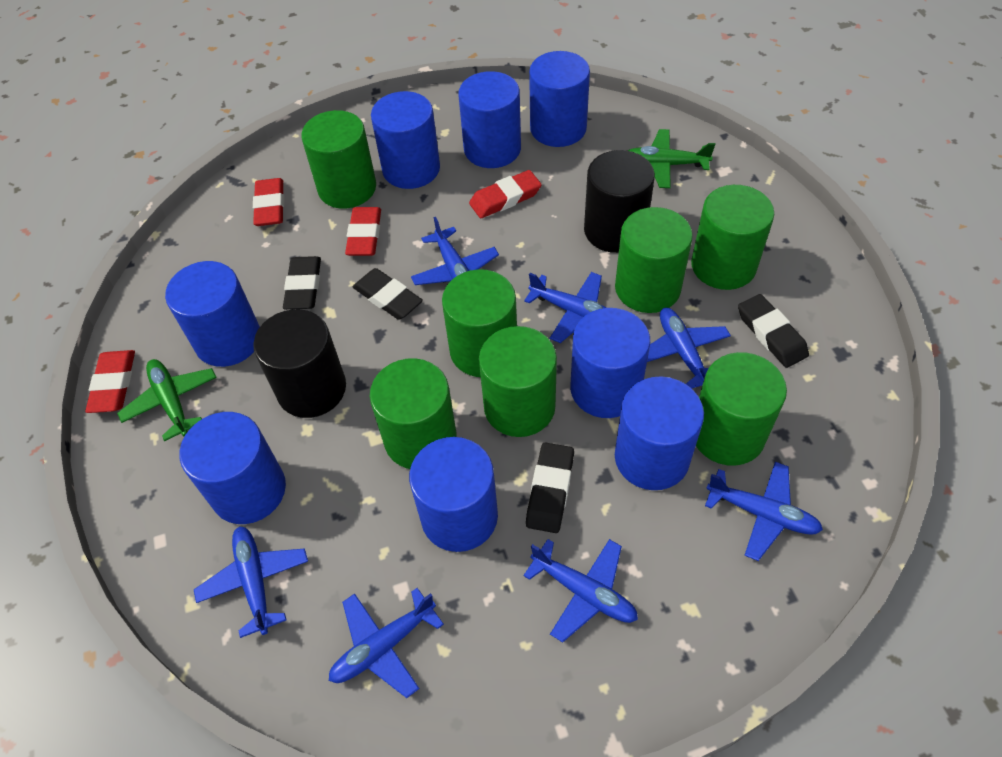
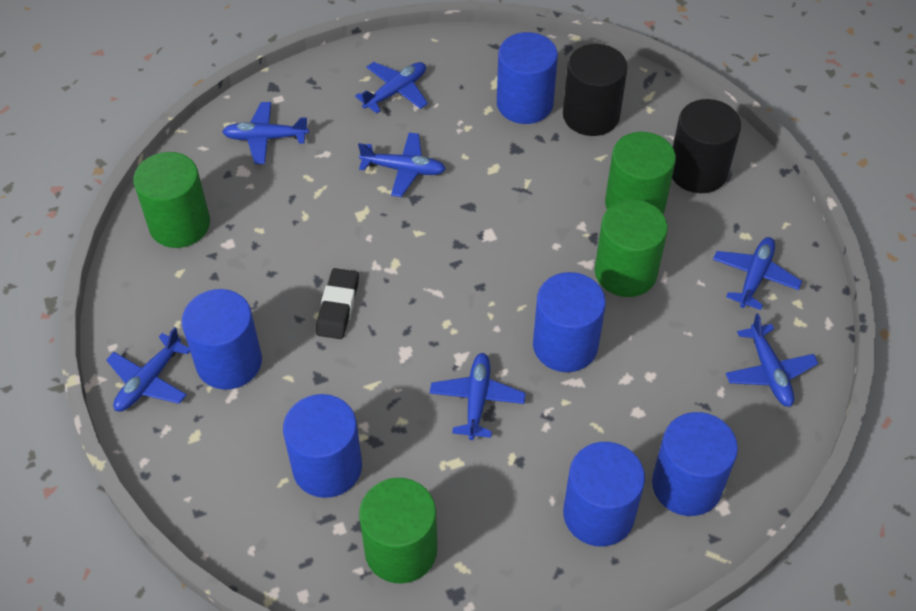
black eraser: [283,256,321,310] [353,268,423,320] [526,442,574,533] [738,294,809,368] = 4 -> [316,268,359,339] = 1
blue cylinder: [165,261,260,367] [179,412,286,524] [371,91,440,189] [409,437,498,552] [458,71,521,168] [529,51,590,147] [570,308,650,418] [615,376,704,490] = 8 -> [182,289,262,390] [283,394,362,498] [497,32,558,124] [533,272,606,372] [563,442,645,547] [652,412,738,516] = 6
green cylinder: [301,110,376,209] [370,358,457,469] [442,269,517,377] [479,326,557,437] [615,207,693,313] [691,185,774,290] [696,352,787,466] = 7 -> [133,152,210,248] [359,478,437,583] [595,199,668,297] [605,132,676,213] = 4
green plane: [117,359,217,441] [627,129,715,188] = 2 -> none = 0
red eraser: [85,350,135,413] [253,178,284,226] [345,207,381,256] [469,170,542,218] = 4 -> none = 0

